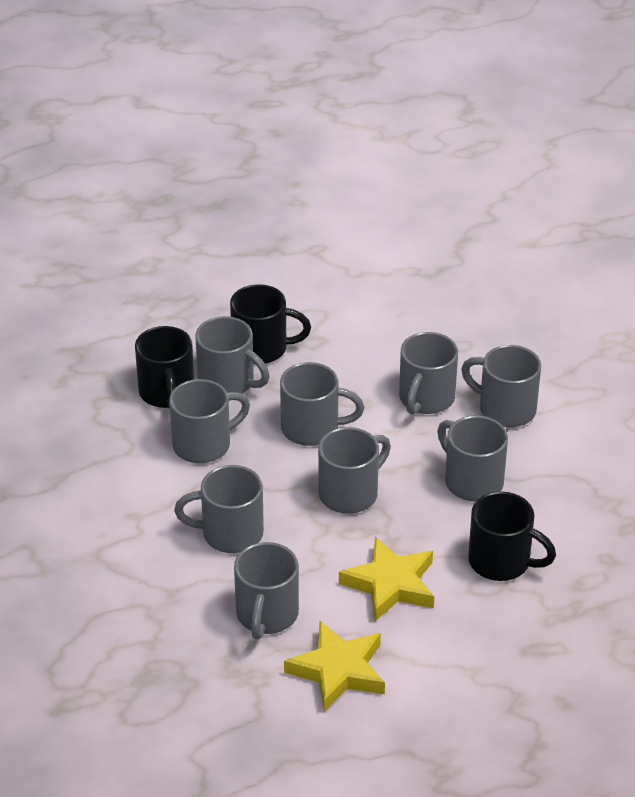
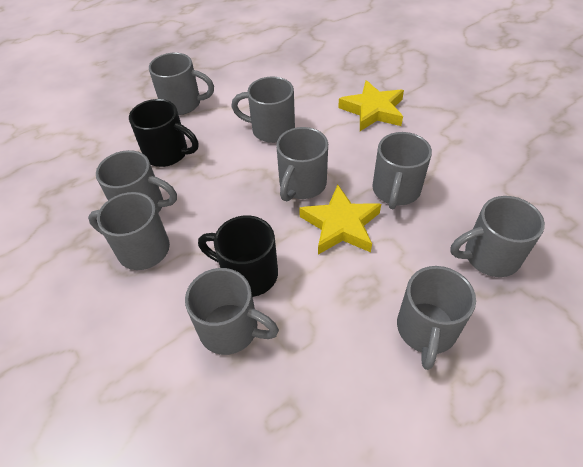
black mug: [135,326,194,408] [230,284,311,364] [468,491,556,581] = 3 -> [129,99,198,167] [198,215,278,297] = 2

